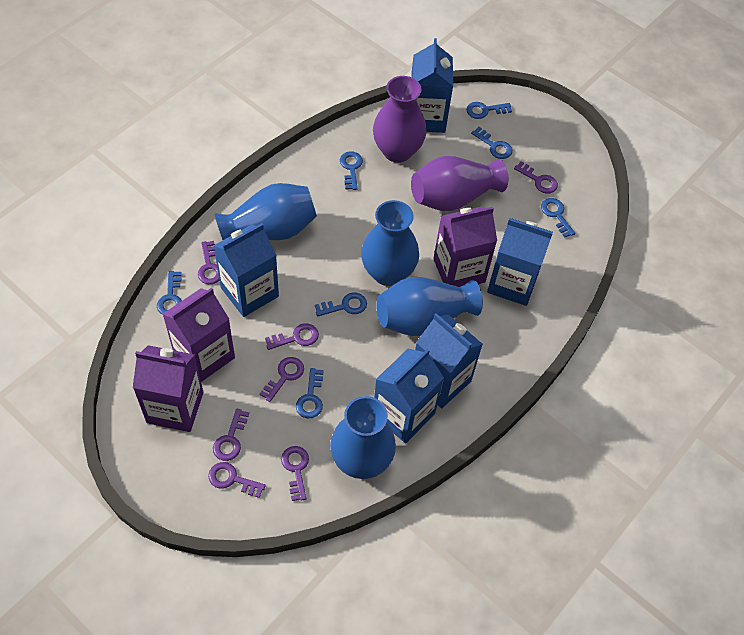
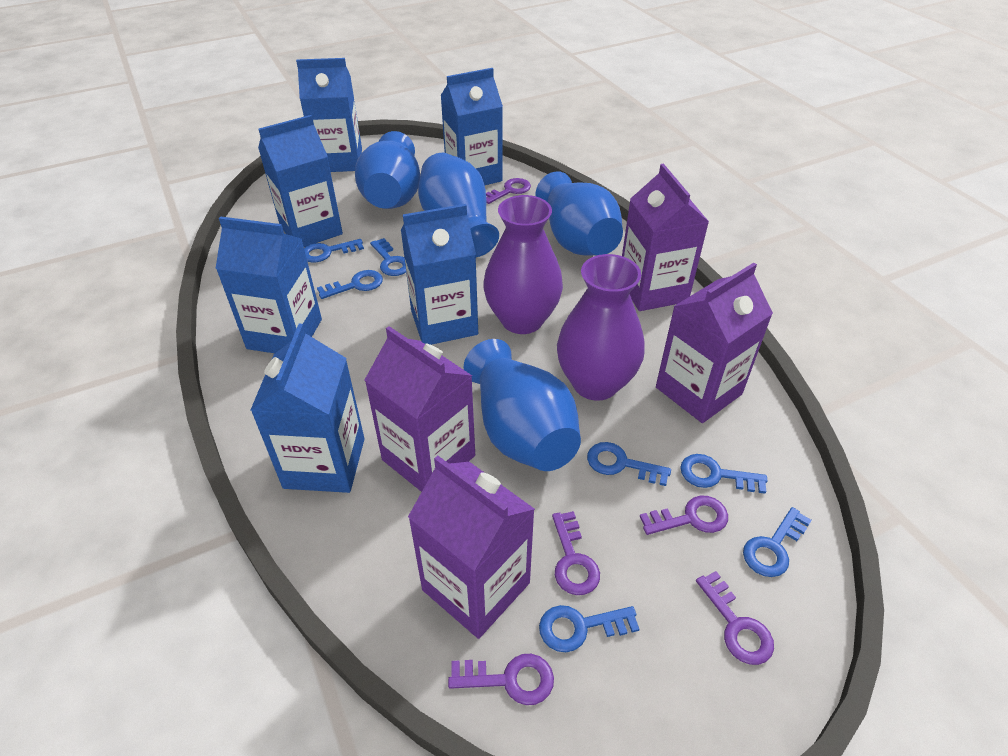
blue carton: [214,223,279,317] [374,349,444,443] [411,38,453,133] [415,313,483,408] [487,218,553,306] = 5 -> [215,216,322,353] [251,324,364,493] [258,115,343,247] [296,58,362,172] [401,204,478,345] [440,68,503,185] = 6
purple carton: [133,345,203,432] [163,288,235,382] [433,206,497,287] = 3 -> [365,326,475,492] [408,455,535,639] [622,164,709,311] [656,263,773,423] = 4
purple key: [198,241,220,284] [208,462,266,498] [213,408,249,461] [260,357,304,402] [265,323,319,350] [281,446,309,501] [514,161,558,194] = 7 -> [448,654,554,705] [486,178,531,204] [552,511,600,595] [639,496,728,535] [696,571,774,665] = 5

